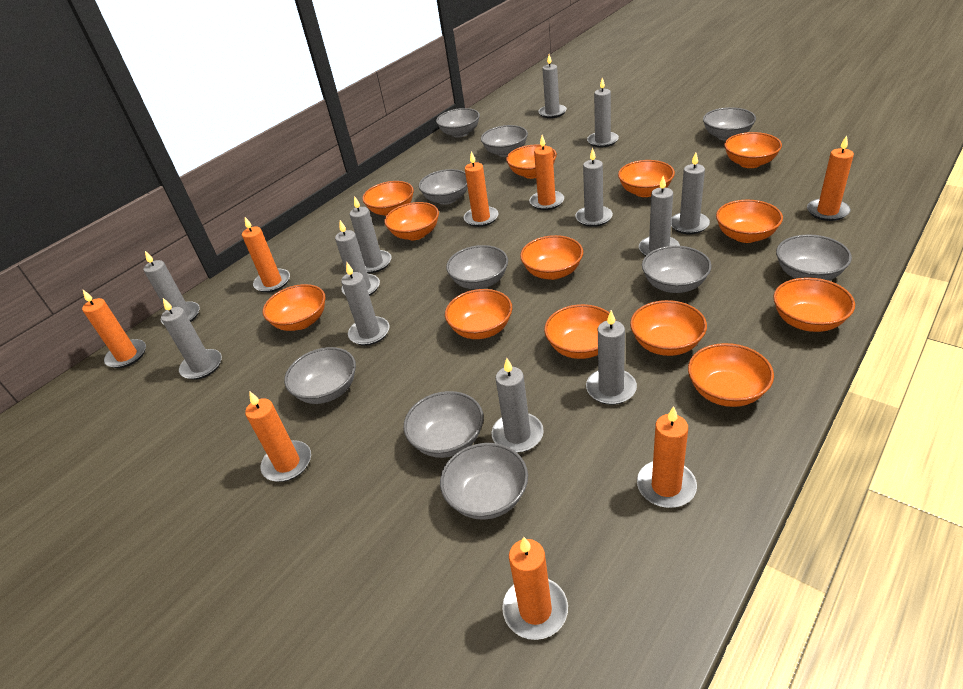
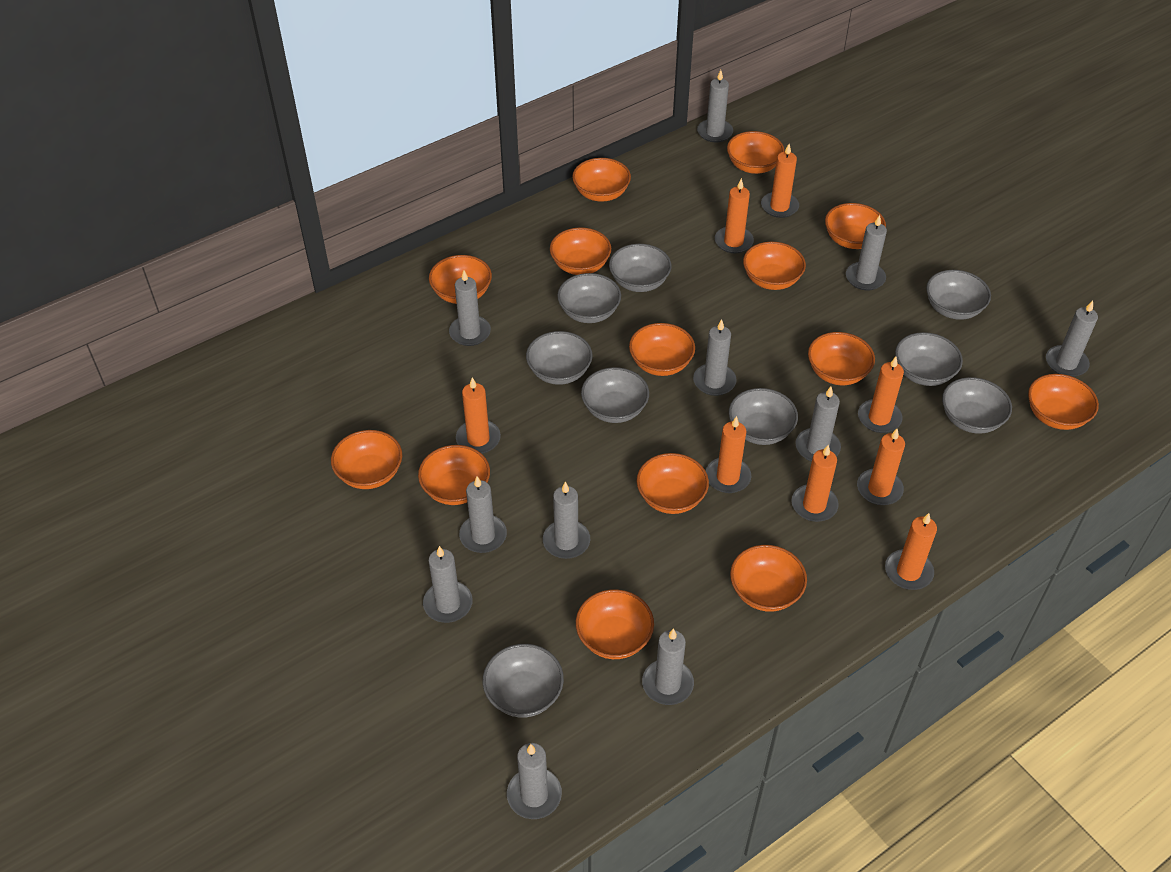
grey bowl: [284,347,356,404] [403,391,484,458] [419,169,468,205] [436,108,480,138] [440,443,528,520] [446,245,508,289] [481,125,528,157] [642,246,712,293] [703,107,756,141] [776,234,852,281] = 10 -> [482,644,564,718] [526,331,592,385] [557,273,621,323] [581,367,649,423] [609,244,671,292] [729,388,798,445] [895,332,963,386] [926,270,991,320] [942,377,1012,434] = 9
grey candle: [143,251,200,325] [161,298,222,380] [335,220,380,296] [341,263,390,346] [350,196,391,273] [492,358,544,453] [538,54,567,118] [575,148,613,227] [586,310,637,405] [587,78,619,148] [639,176,680,256] [671,152,710,234] = 12 -> [423,546,473,623] [449,270,491,346] [459,476,507,553] [507,743,562,819] [543,482,590,559] [642,628,694,705] [693,319,737,396] [697,70,733,143] [796,387,841,462] [846,215,887,290] [1046,301,1098,377] = 11
orange bowl: [263,284,326,331] [362,181,414,216] [384,202,439,240] [445,289,512,339] [506,145,557,179] [520,235,583,280] [544,304,616,359] [618,160,675,197] [630,300,707,356] [688,343,774,407] [716,200,783,243] [724,132,782,168] [773,277,855,332] = 13 -> [331,430,402,489] [418,445,490,505] [429,255,492,304] [550,227,611,275] [572,158,631,202] [576,589,654,659] [629,323,695,376] [636,453,709,514] [727,131,784,174] [730,545,807,612] [743,242,806,290] [808,332,875,385] [825,203,886,249] [1028,374,1099,430] = 14

